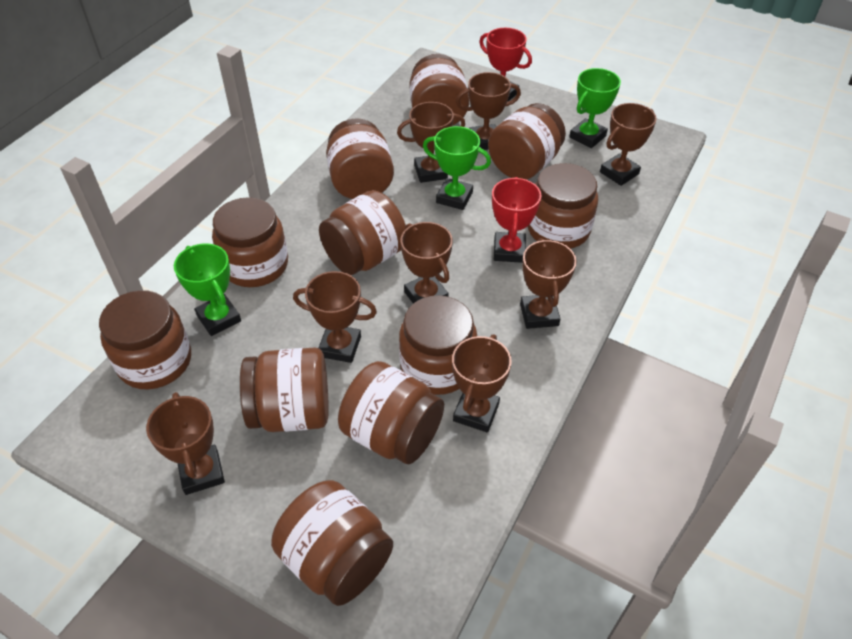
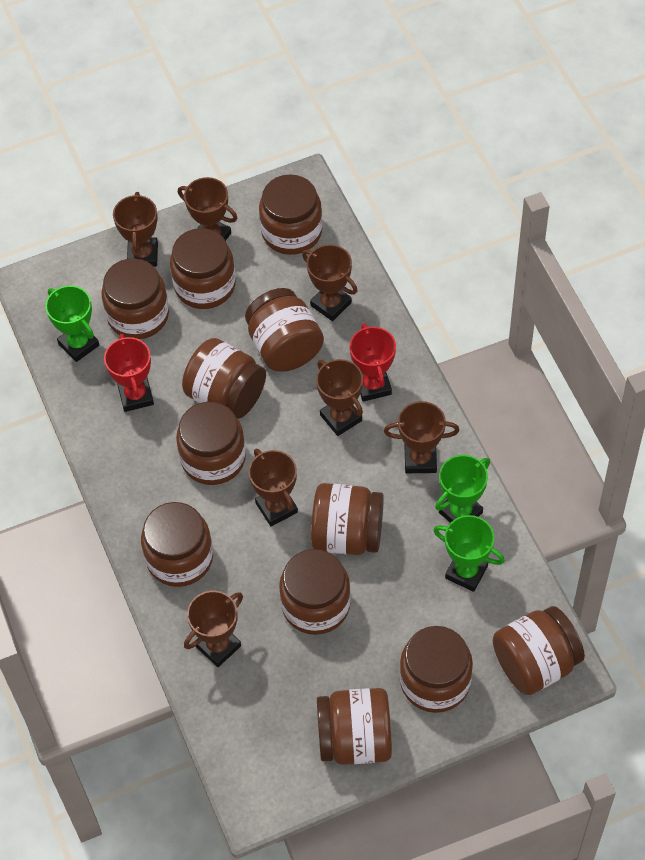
brown jar: [99,290,191,389] [212,197,288,287] [240,347,329,432] [271,480,393,606] [319,190,406,275] [326,118,394,199] [338,361,444,464] [399,295,477,395] [409,54,469,125] [488,103,566,180] [528,163,598,249] = 11 -> [101,258,169,339] [141,502,213,587] [170,228,236,309] [176,402,246,485] [182,338,266,419] [245,288,324,372] [259,174,322,255] [279,549,351,635] [311,483,384,555] [317,688,392,765] [400,626,473,713] [493,606,585,695] = 12
brown trophy: [146,392,225,495] [293,271,377,363] [397,102,465,183] [400,222,453,304] [452,334,512,433] [456,72,521,150] [520,238,577,329] [600,103,657,186] = 8 -> [113,192,158,267] [178,177,237,241] [184,591,243,667] [249,449,298,526] [302,244,358,321] [316,359,363,436] [384,401,459,473] = 7

